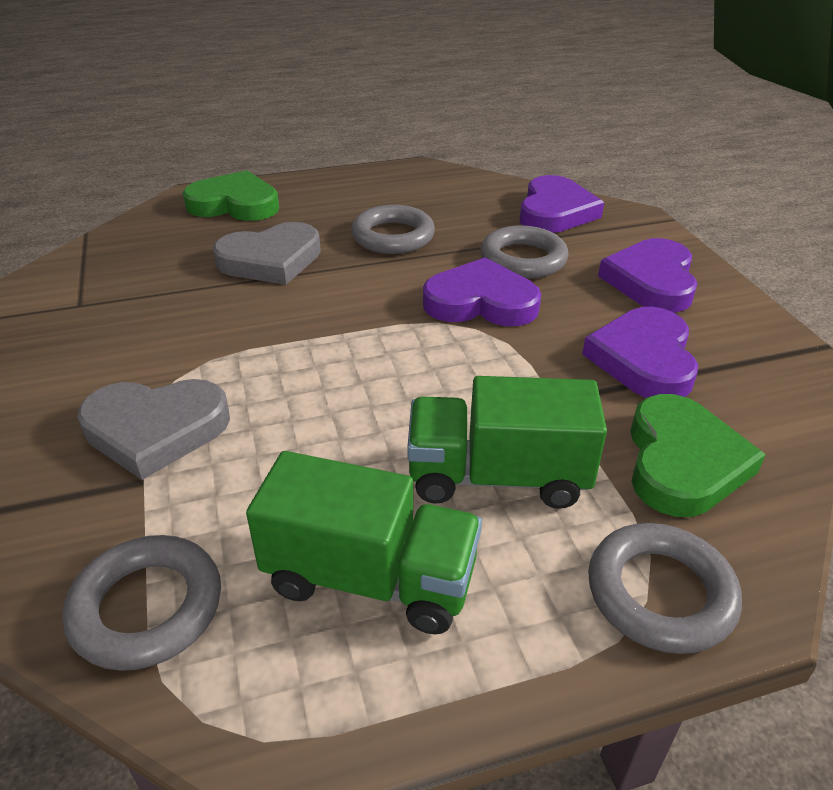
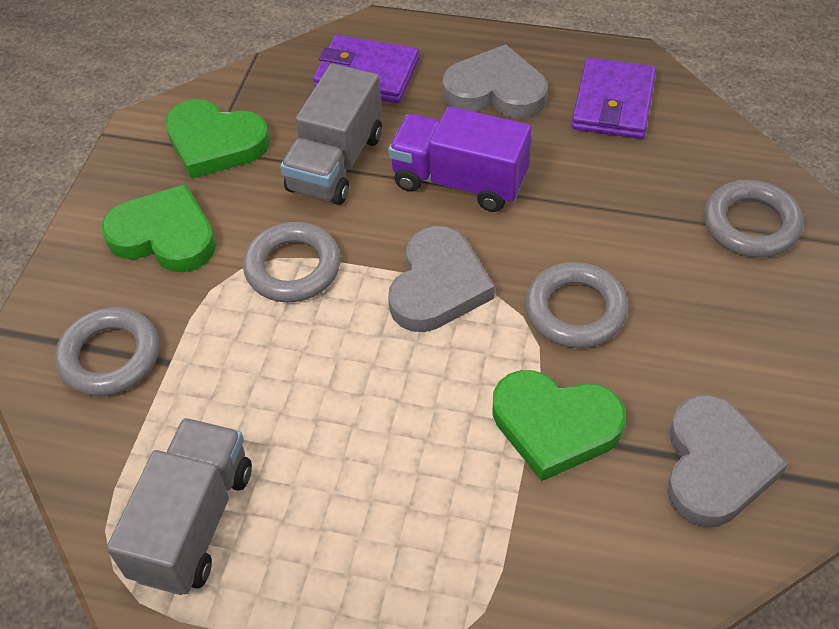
green heart: [183,170,279,221] [630,394,766,517] = 2 -> [101,184,216,272] [165,99,270,179] [492,370,626,481] = 3
green truck: [246,451,482,635] [407,376,607,509] = 2 -> none = 0
grey heart: [77,379,230,480] [213,222,321,285] = 2 -> [388,226,495,332] [443,44,548,118] [667,395,788,527] = 3
grey truck: none = 0 -> [107,418,252,595] [280,64,382,205] = 2
purple heart: [423,257,541,326] [520,175,604,233] [582,307,698,398] [598,238,698,313] = 4 -> none = 0
purple truck: none = 0 -> [388,106,532,212] = 1
purple wallet: none = 0 -> [313,35,419,103] [571,57,656,139] = 2

